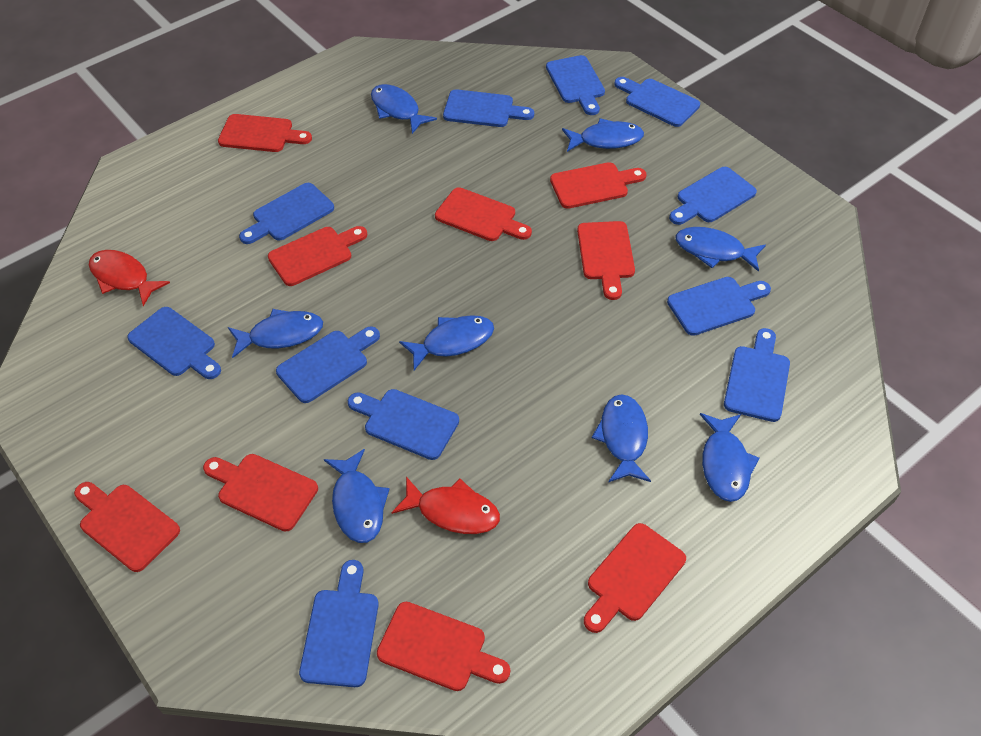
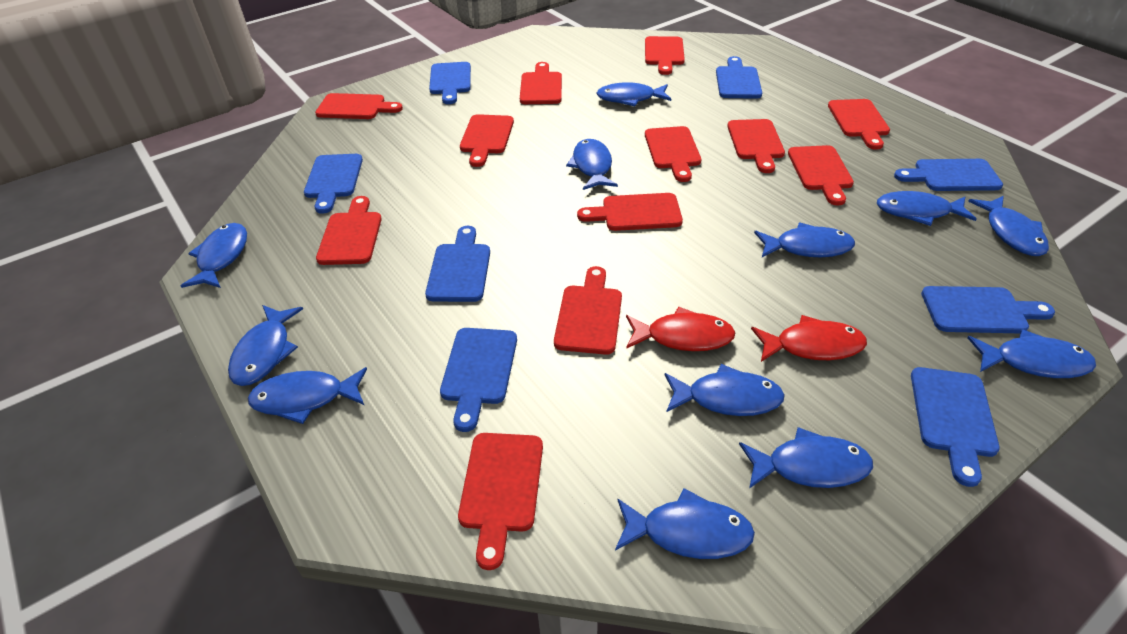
blue cutting board: [127,307,221,379] [239,183,334,244] [276,326,380,403] [299,560,379,687] [348,389,459,460] [443,89,534,127] [546,55,605,115] [614,77,700,127] [667,277,771,336] [669,167,757,225] [724,328,790,422] = 11 -> [304,154,363,214] [425,226,490,302] [429,62,471,104] [440,328,517,432] [716,56,762,99] [894,159,1003,191] [911,367,1000,487] [921,286,1055,333] = 8
blue fish: [228,309,323,358] [324,449,390,543] [371,84,437,134] [399,315,494,370] [562,118,644,152] [592,394,651,482] [676,227,766,272] [700,413,759,502] = 8 -> [181,223,247,288] [228,305,303,386] [248,367,367,424] [566,139,618,190] [596,82,671,106] [615,488,755,559] [665,364,785,416] [739,427,873,489] [754,223,855,257] [877,191,977,226] [967,329,1096,378] [968,196,1049,256] = 12
red cutting board: [74,482,180,572] [203,454,318,532] [218,114,312,152] [268,226,367,286] [377,602,510,691] [435,187,532,241] [550,162,647,209] [577,221,635,300] [584,523,686,633] = 9 -> [315,93,403,119] [316,196,382,265] [458,433,543,570] [460,114,514,167] [520,62,562,104] [554,266,622,355] [577,193,683,231] [645,36,685,75] [645,126,701,182] [727,119,785,173] [788,145,854,206] [828,99,890,150] = 12

